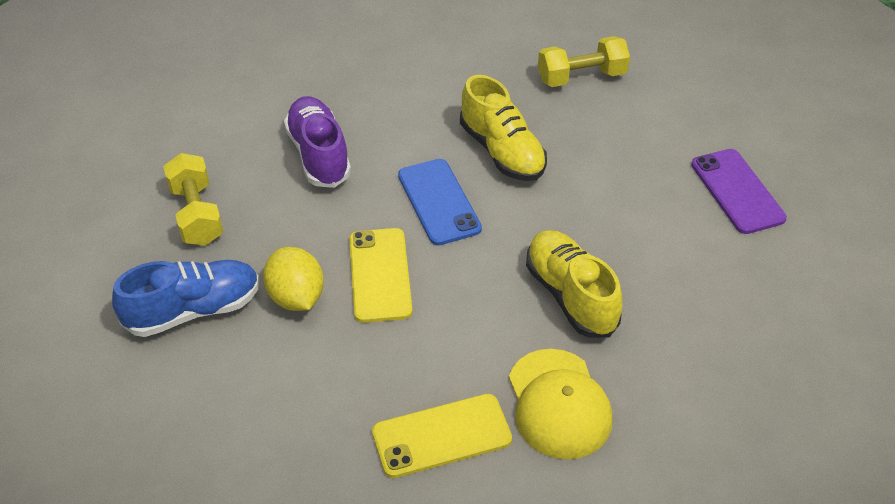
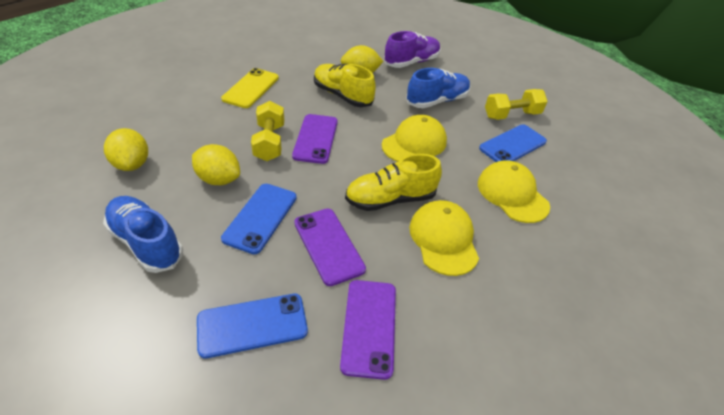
blue phone: [398,159,482,245] = 1 -> [197,294,308,359] [221,184,297,254] [479,124,547,162] = 3
blue shoe: [112,260,260,337] = 1 -> [103,196,183,273] [406,68,471,108] = 2
purple phone: [691,149,787,234] = 1 -> [292,114,338,164] [294,208,366,286] [340,280,396,380] = 3
yellow cap: [509,349,613,460] = 1 -> [382,115,447,162] [409,200,479,276] [478,160,550,223] = 3
yellow lemon: [263,247,324,311] = 1 -> [104,128,148,171] [192,144,240,185] [341,45,384,73] = 3
yellow phone: [349,228,412,323] [372,394,512,478] = 2 -> [221,68,279,108] = 1

